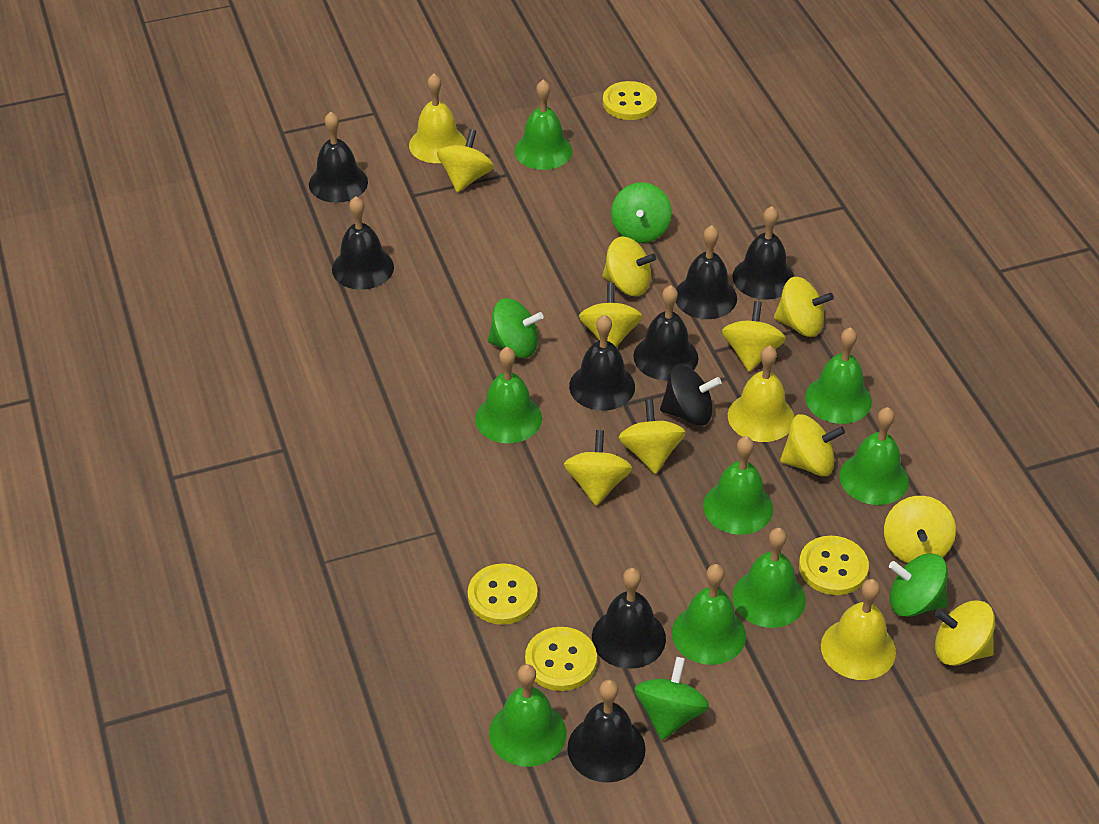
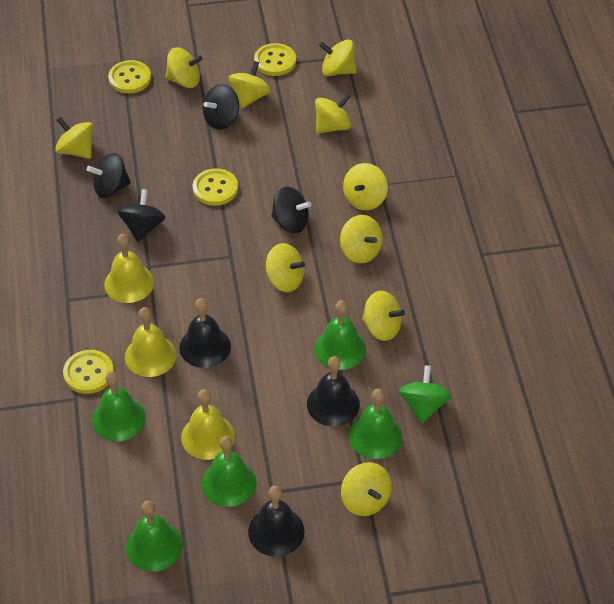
black bell: [309,112,368,203] [332,196,394,290] [567,680,646,783] [569,315,635,411] [592,568,666,669] [633,285,699,381] [676,225,737,319] [732,206,794,300] = 8 -> [179,298,231,368] [248,486,305,557] [307,356,360,426] = 3
black spinning top: [660,365,721,426] = 1 -> [87,153,131,198] [118,189,165,242] [203,84,239,130] [271,187,311,233] = 4
green bell: [475,347,542,443] [489,664,566,767] [515,80,573,170] [672,564,746,665] [703,436,773,535] [733,528,806,628] [805,327,872,424] [839,407,909,505] = 8 -> [92,371,146,441] [126,501,183,572] [202,436,256,507] [315,300,366,370] [349,389,402,459] = 5
green spinning top: [488,298,544,358] [611,182,672,243] [634,657,709,740] [889,553,948,617] = 4 -> [399,365,451,423] = 1

